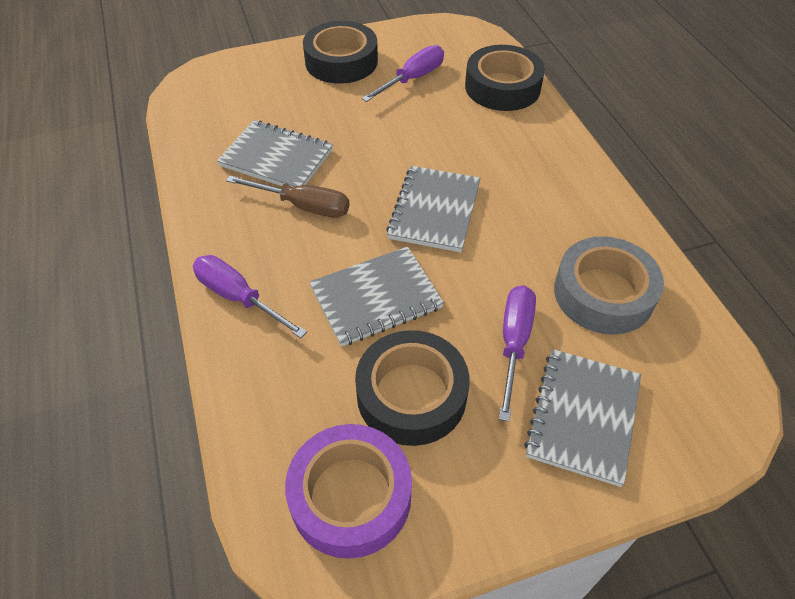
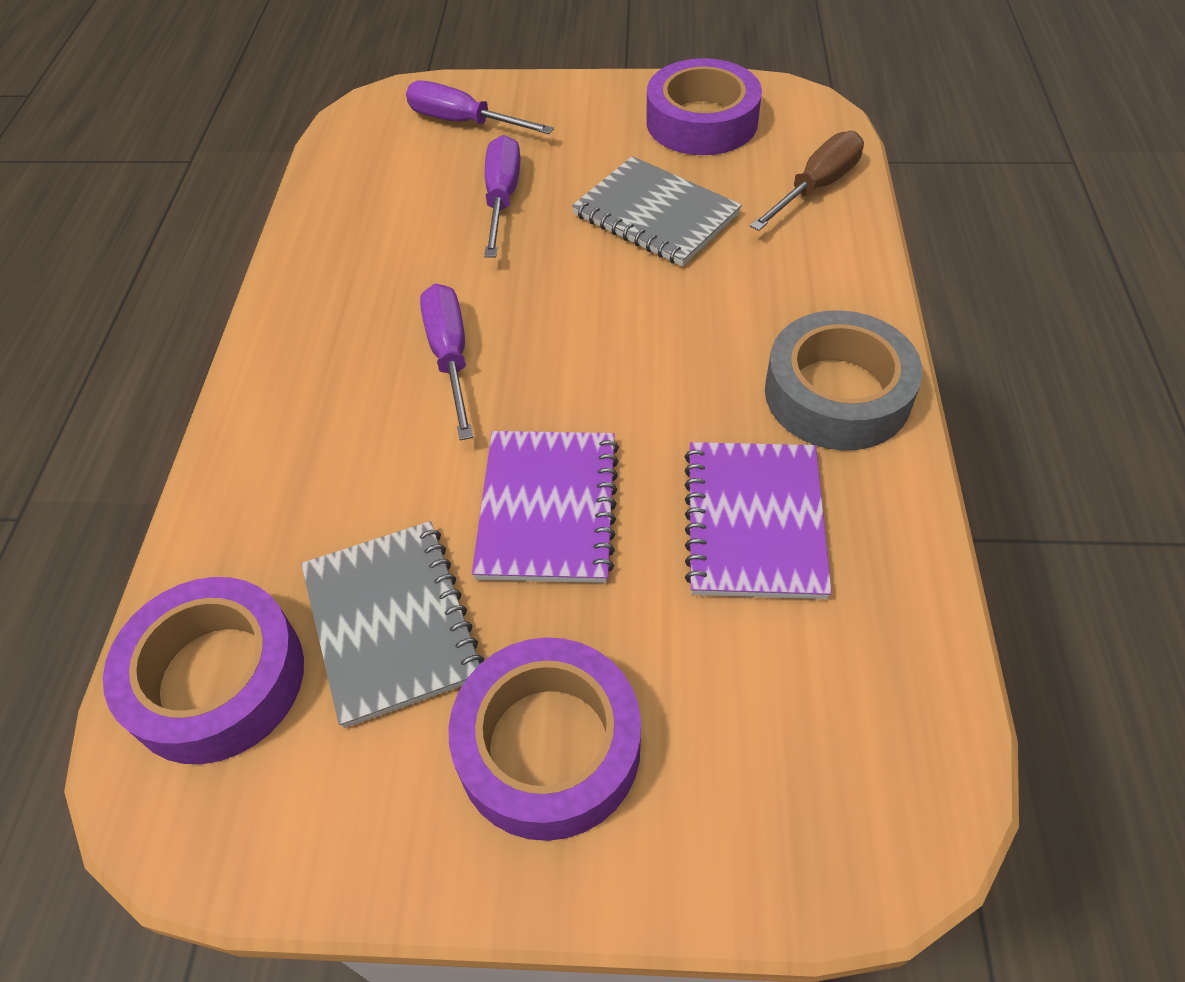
black tape: [303,21,378,84] [355,330,469,446] [465,45,545,111] = 3 -> none = 0
grey notebook: [217,120,333,187] [309,246,444,347] [386,166,481,252] [524,349,641,487] = 4 -> [301,521,484,728] [572,156,742,267] = 2
purple notebook: none = 0 -> [472,431,619,583] [685,442,832,599] = 2
purple tape: [285,424,412,559] = 1 -> [103,577,304,764] [448,637,641,841] [646,58,762,155] = 3

